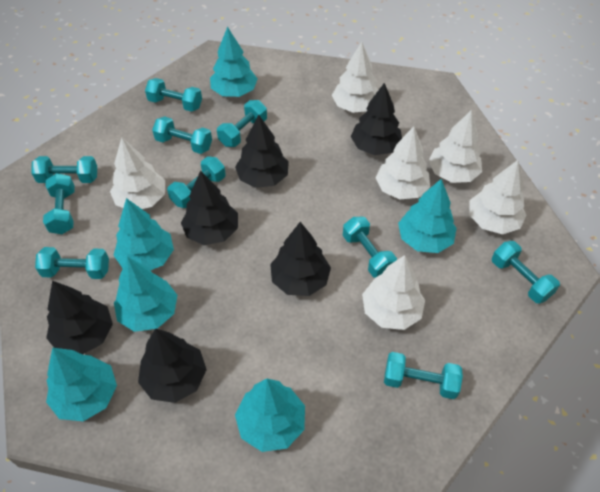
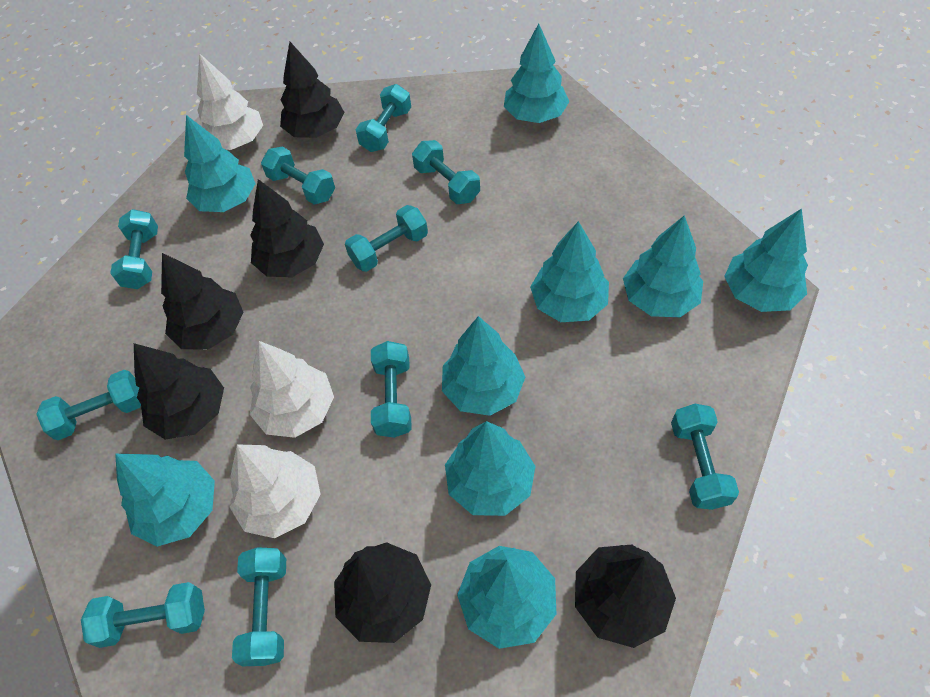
turquoise tree: [46,348,117,421] [114,198,174,270] [114,257,177,332] [210,27,258,97] [235,379,305,452] [398,179,457,253] = 6 -> [115,454,215,547] [184,115,256,212] [442,316,525,416] [445,421,536,516] [457,546,556,649] [504,23,569,123] [530,221,609,322] [623,216,703,317] [724,208,808,312] = 9
white tree: [110,137,165,209] [332,42,378,113] [362,255,425,330] [375,126,430,200] [428,110,482,183] [469,160,527,234] = 6 -> [197,53,263,150] [230,444,321,538] [250,341,334,438] = 3

